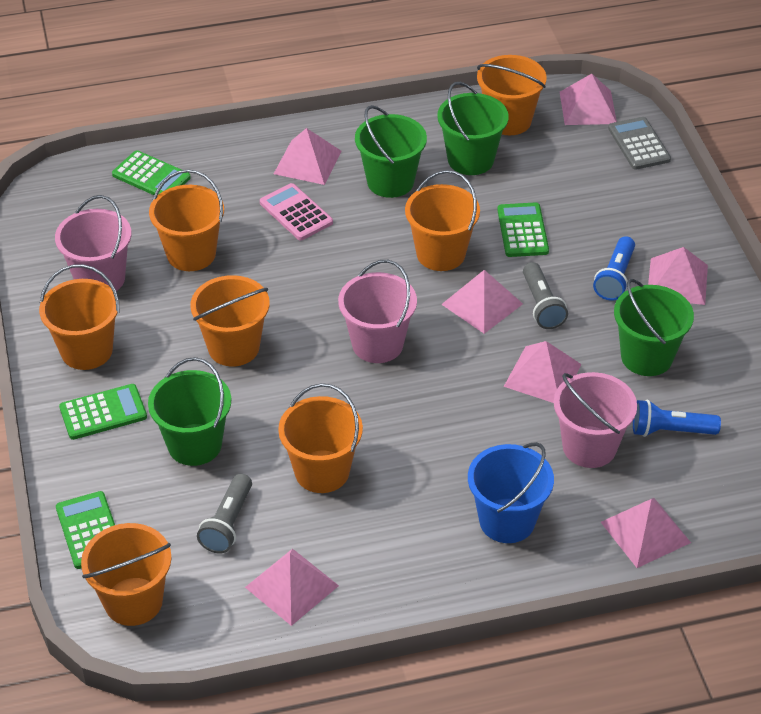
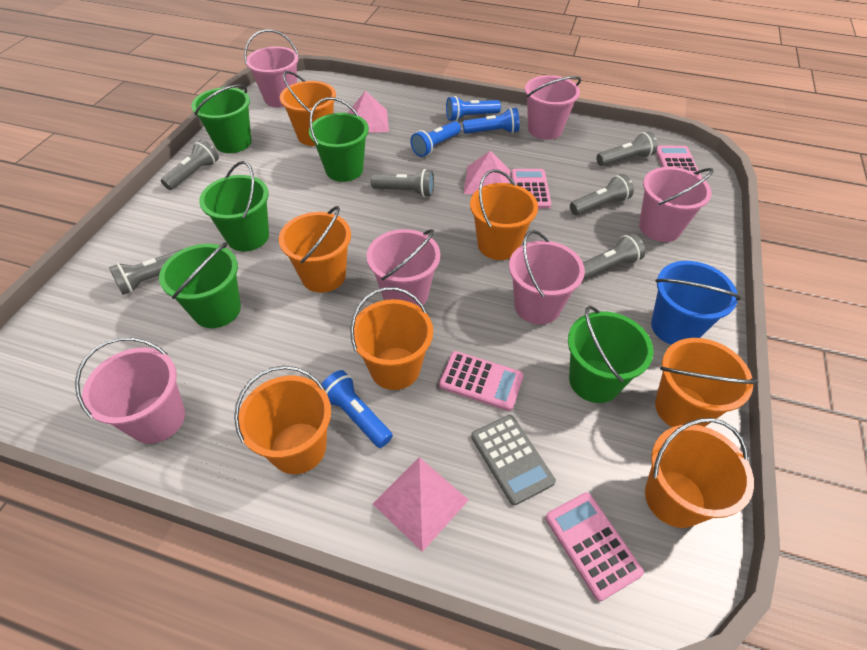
blue flashlight: [593,236,635,301] [633,400,721,437] = 2 -> [322,370,393,448] [410,121,461,157] [446,96,501,121] [463,108,520,134] = 4
green bucket: [148,357,231,466] [355,105,427,198] [437,82,509,175] [614,279,694,376] = 4 -> [159,242,241,328] [192,84,251,153] [199,161,269,251] [309,97,369,182] [568,306,654,403] = 5
green calculator: [56,491,115,569] [59,384,147,440] [112,150,191,195] [497,202,549,257] = 4 -> none = 0
grey flashlight: [197,474,252,553] [523,262,568,329] = 2 -> [109,249,182,295] [161,139,219,190] [371,169,434,197] [570,174,634,215] [583,233,645,280] [596,131,658,166] = 6
pink bucket: [55,195,132,291] [338,260,417,363] [554,372,637,468] = 3 -> [75,337,185,444] [244,29,299,107] [367,229,440,307] [509,230,585,325] [525,75,581,140] [639,167,714,242] = 6
pink calculator: [260,183,333,240] = 1 -> [439,351,524,411] [511,169,551,209] [545,492,644,601] [656,146,702,177] = 4
pink pyramid: [245,549,339,626] [274,128,342,185] [441,270,523,334] [504,341,581,403] [560,74,617,125] [601,498,691,568] [648,247,708,305] = 7 -> [348,91,389,133] [373,457,469,552] [463,150,510,195] = 3

